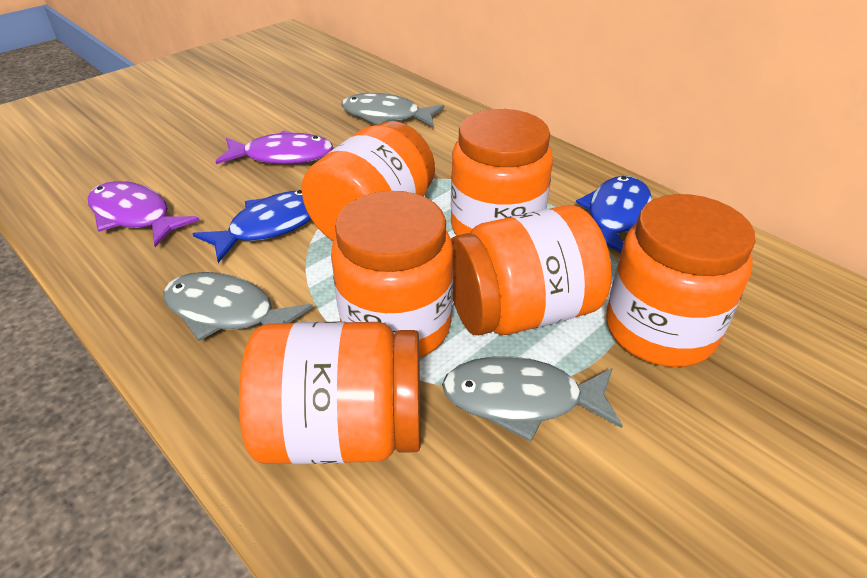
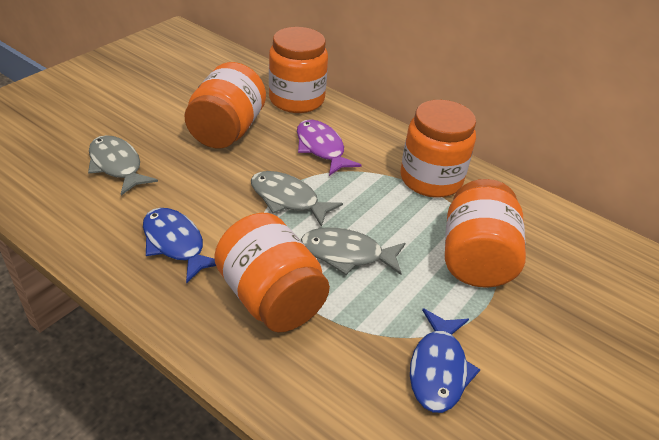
orange jar: [239,321,420,464] [302,121,435,241] [331,191,453,358] [451,109,553,236] [451,205,612,335] [606,194,756,367] = 6 -> [184,62,266,149] [214,213,330,332] [269,27,328,113] [401,100,476,198] [445,179,526,288] = 5
purple fish: [88,181,199,247] [215,130,333,164] = 2 -> [297,119,362,176] = 1

